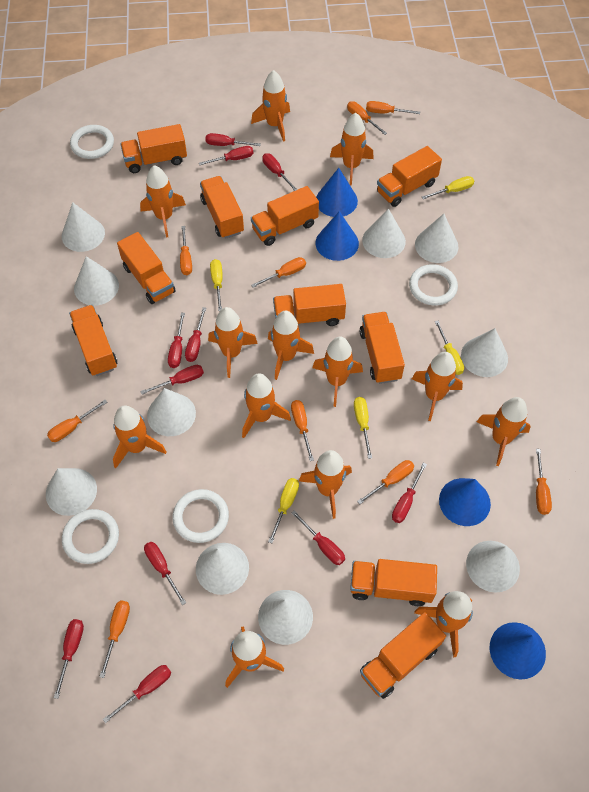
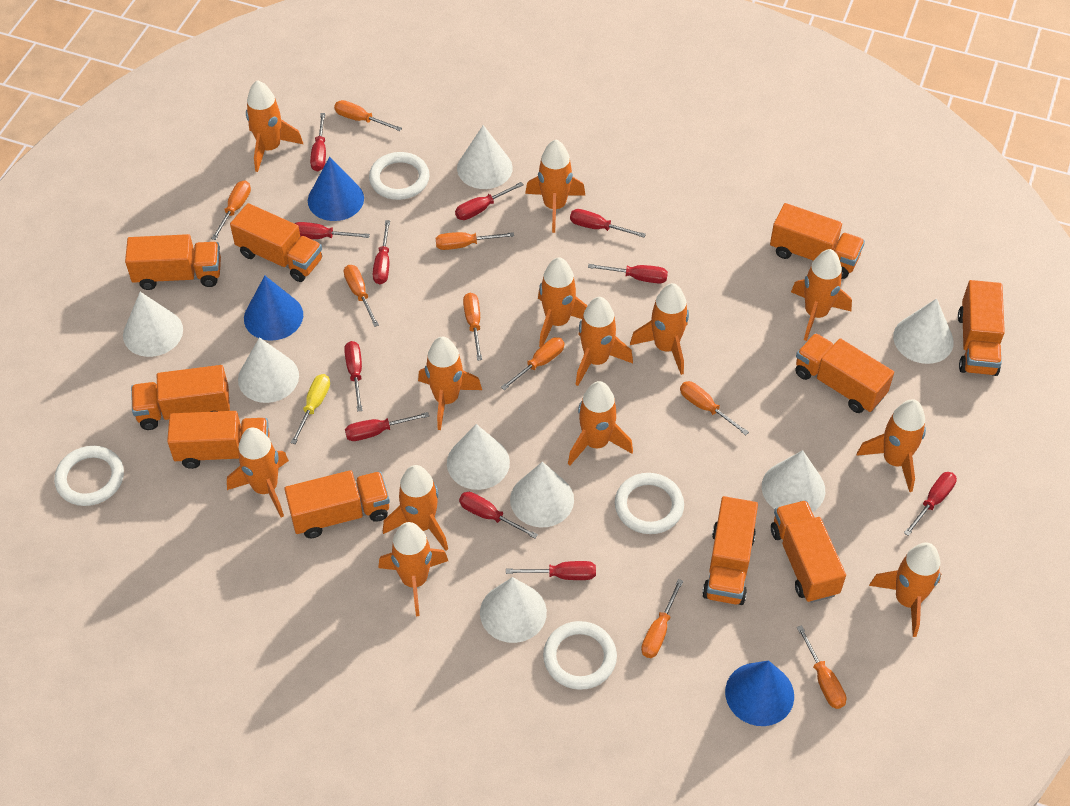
blue cone: [315,211,359,261] [316,168,358,217] [439,478,491,526] [490,622,546,680] = 4 -> [244,276,303,341] [308,157,364,221] [725,660,794,726] = 3
white cone: [46,468,97,516] [62,202,105,252] [74,256,119,306] [147,388,196,436] [196,543,249,595] [258,590,313,645] [362,209,406,258] [415,214,459,263] [461,328,508,377] [466,541,520,593] = 10 -> [123,292,183,357] [238,337,299,403] [447,424,510,490] [457,125,513,189] [480,577,547,643] [510,462,574,527] [762,450,825,512] [893,298,954,364] = 8
yellow screwdriver: [210,259,223,311] [268,478,299,543] [354,397,372,459] [422,176,474,199] [435,321,464,375] = 5 -> [291,374,330,444] = 1

